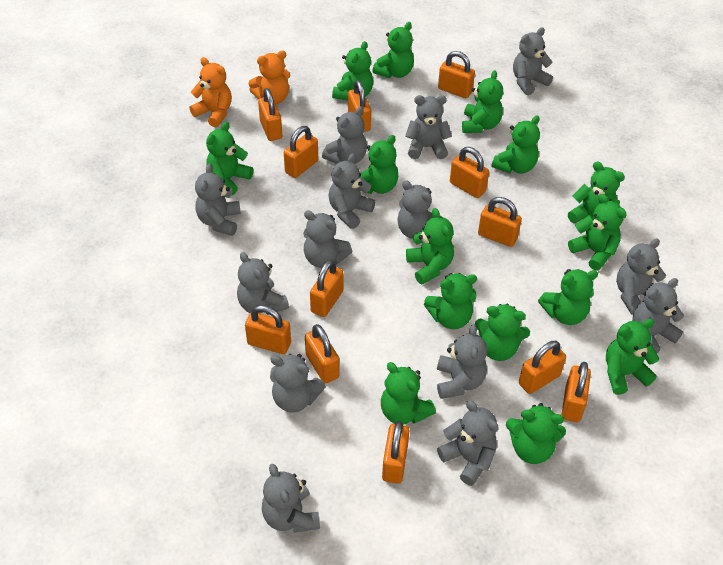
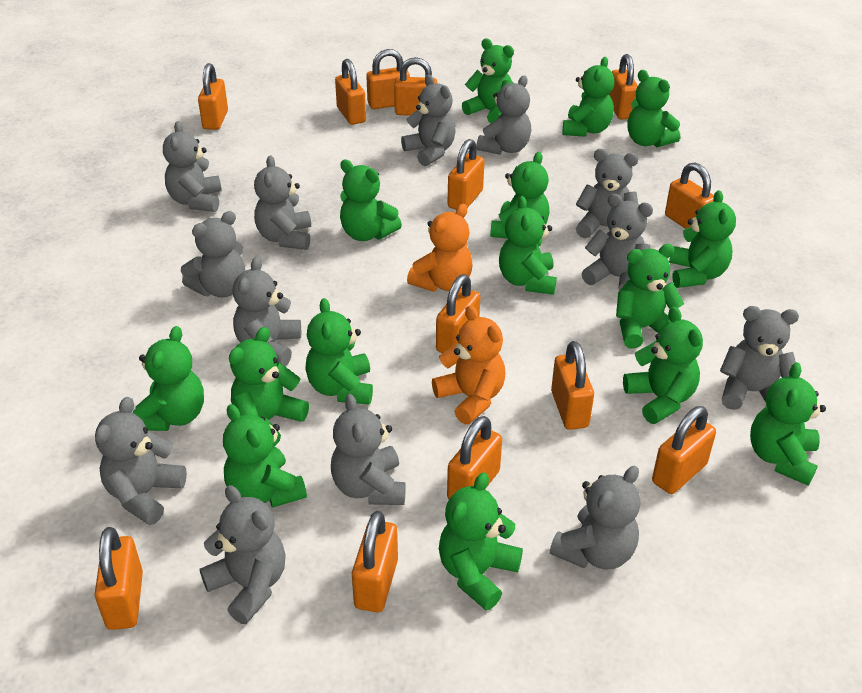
grey teddy bear: [195,164,241,236] [237,252,289,315] [262,464,320,533] [270,354,326,413] [303,210,352,268] [322,107,367,164] [329,154,375,229] [397,180,442,239] [406,95,452,159] [437,324,487,399] [437,400,499,486] [513,27,553,95] [616,239,666,315] [632,278,684,353] = 14 -> [95,397,187,525] [163,121,222,212] [181,211,245,297] [200,485,286,624] [232,256,301,366] [254,155,311,250] [331,394,406,505] [401,75,456,166] [476,76,531,155] [550,466,640,570] [576,149,638,238] [582,194,653,291] [720,306,800,410] = 13
orange padlock: [245,305,291,354] [258,88,282,141] [284,126,318,178] [305,324,340,383] [310,260,343,317] [348,80,371,132] [382,421,409,484] [438,51,475,98] [450,147,489,198] [478,197,522,247] [519,341,566,394] [562,362,591,422] = 12 -> [94,527,143,630] [198,63,228,130] [335,59,366,125] [352,511,398,612] [366,49,410,109] [394,57,438,116] [436,274,480,353] [447,416,502,499] [448,139,484,209] [551,341,594,430] [609,54,638,120] [652,406,716,494] [665,162,714,229] = 13

